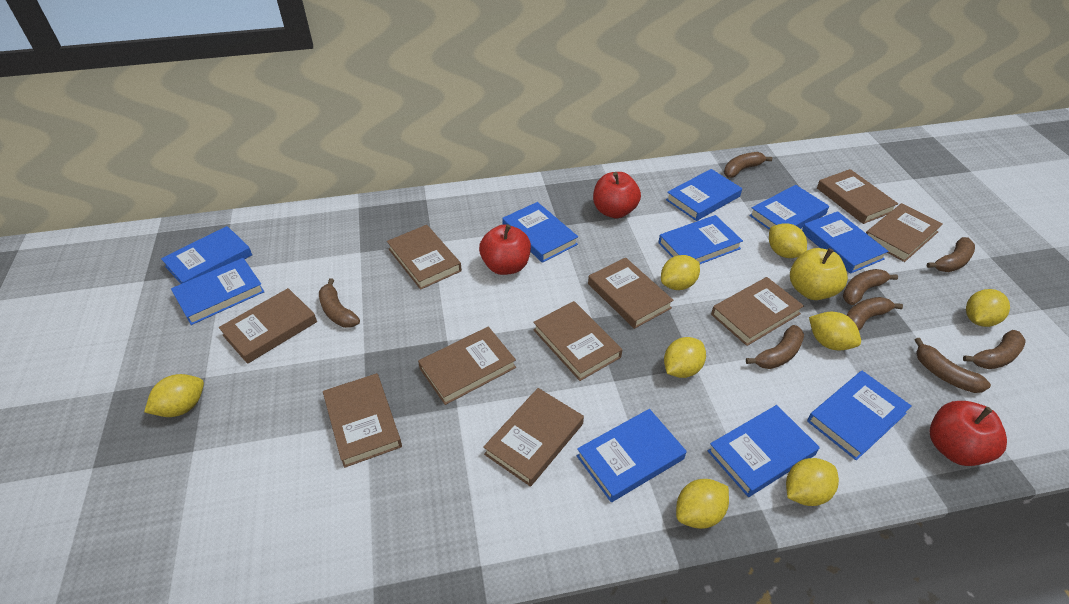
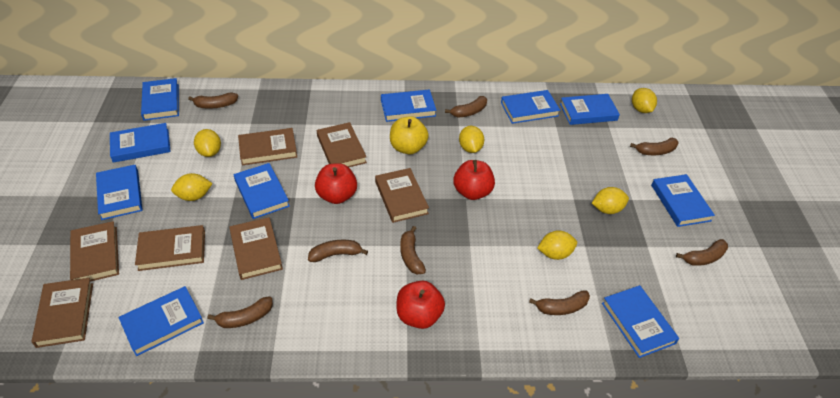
brown book: [219,288,317,364] [323,373,402,468] [387,225,462,290] [418,327,516,405] [483,388,584,487] [533,301,622,381] [588,257,674,329] [711,277,804,346] [817,169,898,224] [866,203,943,262] = 10 -> [31,278,93,348] [70,221,119,281] [135,225,205,271] [229,217,283,280] [238,128,297,165] [317,122,367,167] [375,168,429,223] = 7
yellow lemon: [144,374,204,417] [661,255,700,290] [664,337,706,378] [676,479,729,529] [769,223,807,258] [786,458,839,506] [809,312,861,351] [966,289,1010,327] = 8 -> [171,173,213,201] [194,129,221,157] [459,126,484,153] [537,230,577,260] [592,187,629,214] [632,88,657,113] = 6

